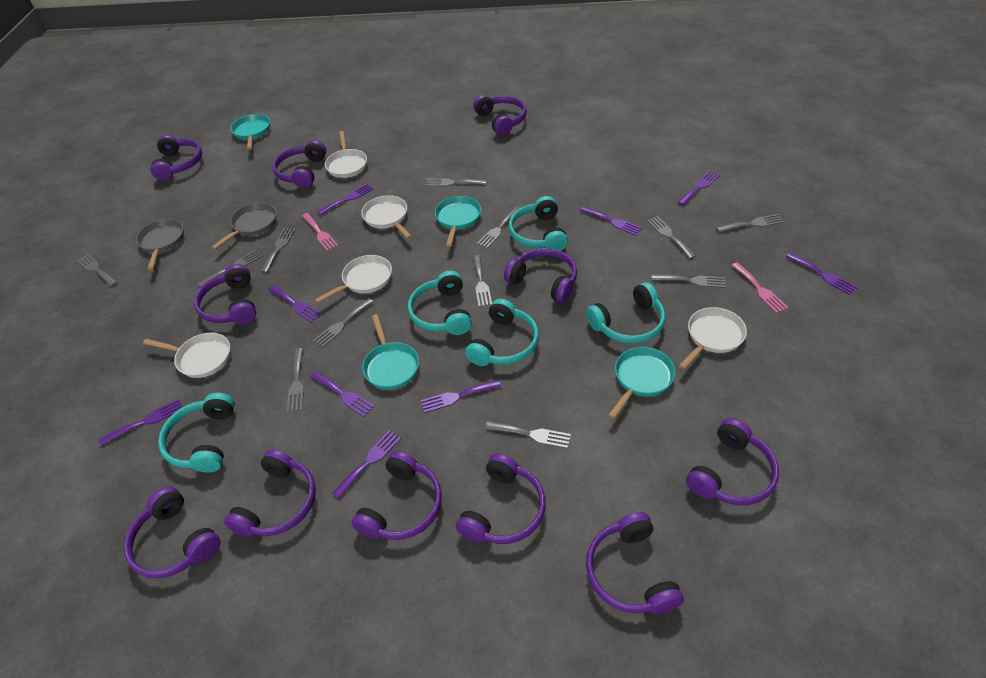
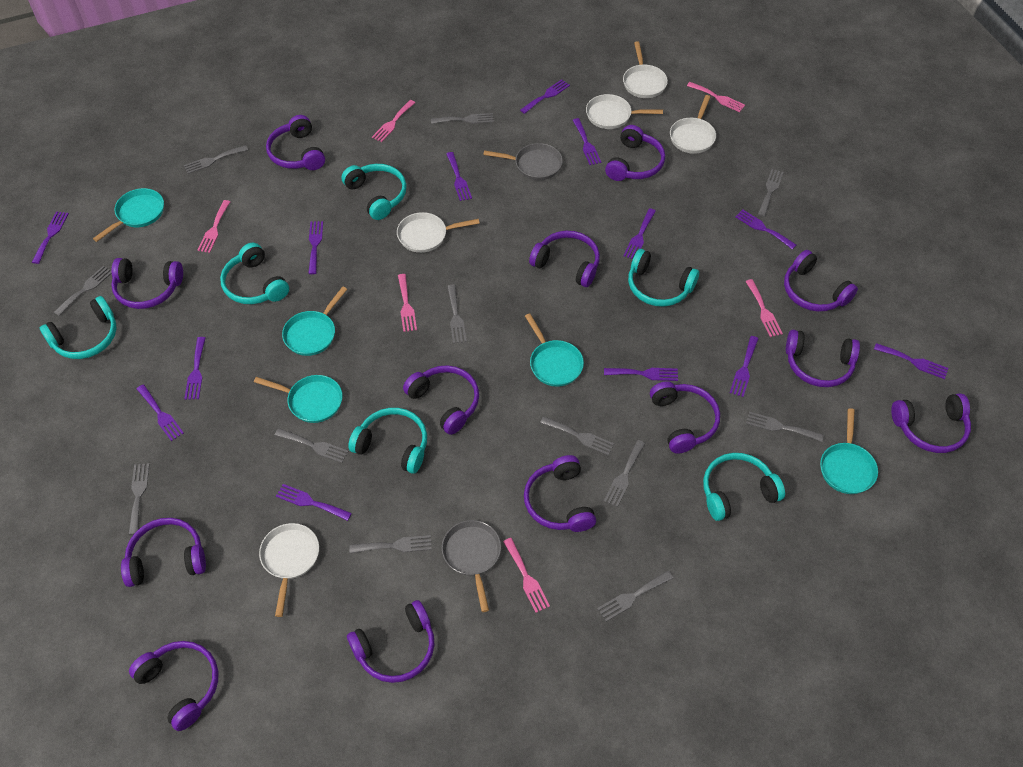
pink fork: [302,213,338,251] [731,262,789,313] = 2 -> [198,200,230,253] [372,100,415,142] [398,274,417,332] [503,538,550,613] [687,82,745,112] [745,279,783,337] = 6
purple fork: [98,399,182,446] [268,285,322,323] [310,371,375,417] [317,184,374,215] [332,430,401,499] [421,380,501,413] [580,206,642,235] [678,171,720,206] [786,253,858,295] = 9 -> [32,211,69,264] [137,384,184,441] [184,337,206,399] [276,484,352,521] [308,221,323,274] [446,152,472,201] [520,79,570,114] [573,118,601,165] [604,368,678,381] [623,208,656,259] [730,336,759,397] [735,210,796,250] [874,343,948,379] = 13
purple headphones: [124,486,221,578] [151,135,202,181] [194,264,256,324] [224,449,316,537] [272,140,326,188] [351,451,442,540] [456,453,546,544] [473,95,527,136] [504,248,577,303] [586,512,684,614] [686,418,779,505] = 11 -> [111,258,183,309] [121,518,206,587] [129,641,218,731] [266,115,325,170] [347,600,435,683] [403,366,479,435] [524,455,596,532] [529,231,600,287] [605,125,665,181] [650,381,720,454] [784,250,858,312] [786,330,860,387] [891,393,971,453] = 13
turquoise headphones: [158,393,235,473] [408,270,472,335] [465,299,539,366] [509,196,568,251] [586,282,665,344] = 5 -> [40,296,116,359] [220,243,289,304] [341,164,407,220] [348,408,427,474] [628,249,699,307] [703,453,785,521] = 6
turquoise pan: [230,114,270,150] [362,314,419,390] [435,196,481,247] [608,347,675,419] = 4 -> [93,188,164,242] [254,375,343,423] [282,286,347,356] [525,313,584,387] [820,408,878,494] = 5

